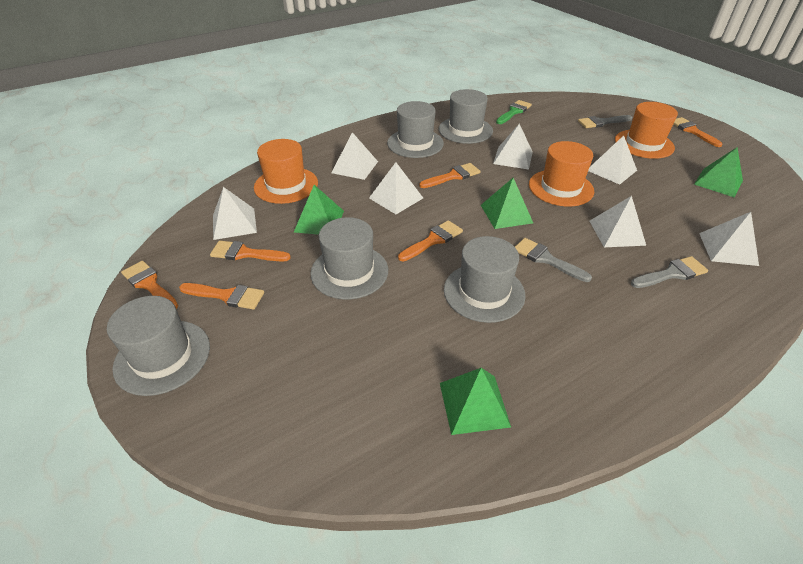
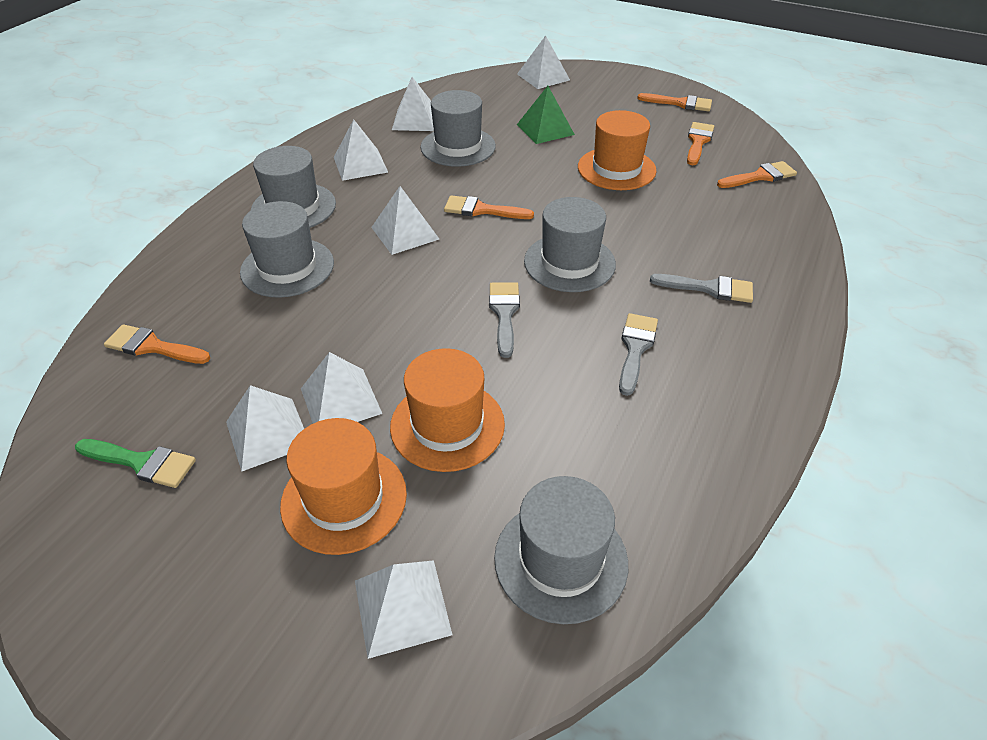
green pyramid: [294,185,344,235] [440,368,511,435] [481,178,533,229] [694,147,743,198] = 4 -> [517,86,575,144] = 1
orange brush: [121,261,178,309] [179,283,264,310] [210,241,291,261] [398,220,463,262] [419,163,480,188] [673,117,722,147] = 6 -> [104,324,210,364] [444,195,534,219] [637,93,712,112] [687,122,714,165] [717,161,797,188] = 5

